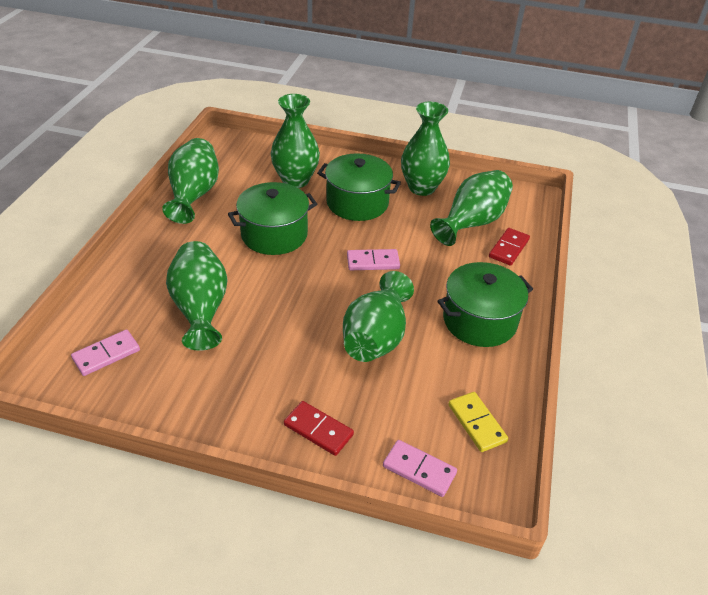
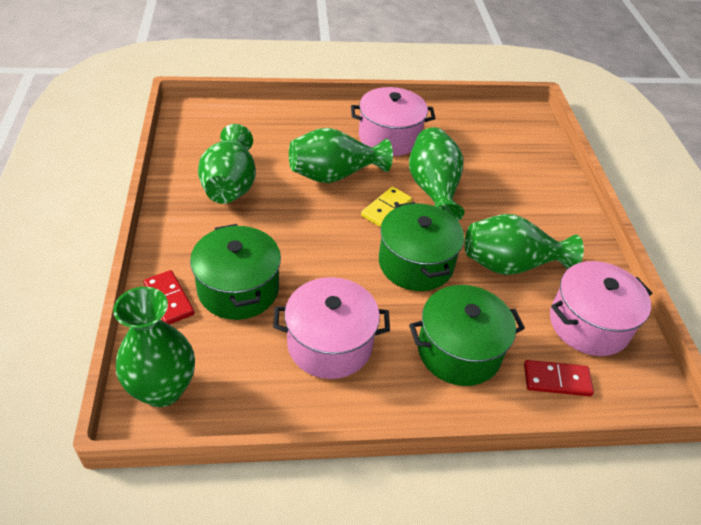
green vase: [162,138,219,224] [166,241,228,351] [271,94,320,188] [343,271,414,362] [401,102,450,196] [430,170,513,246] = 6 -> [113,287,195,407] [198,124,256,204] [289,128,393,183] [409,127,464,221] [464,214,584,275] = 5
pink domino: [71,329,140,376] [347,249,400,270] [383,440,457,497] = 3 -> none = 0
pink pot: none = 0 -> [273,277,390,379] [351,87,436,156] [550,261,652,356] = 3

